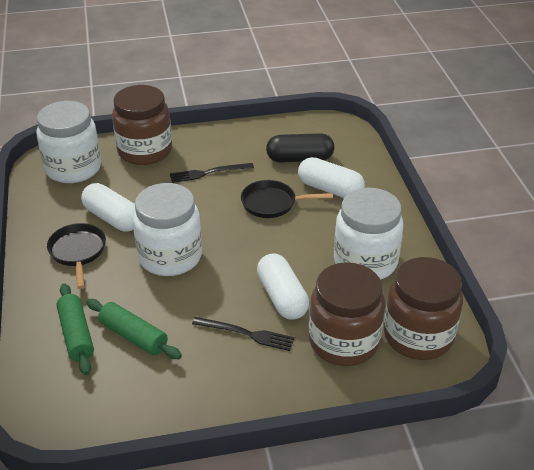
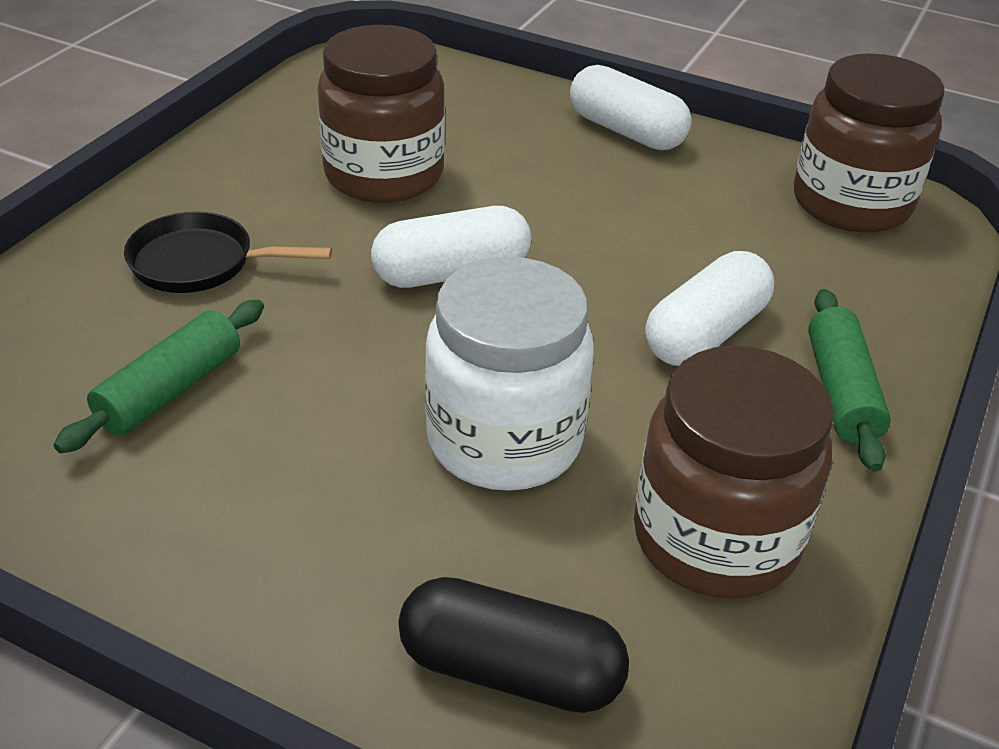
black fork: [170,163,254,183] [192,317,295,351] = 2 -> none = 0
black pan: [47,223,106,289] [241,180,333,218] = 2 -> [124,211,332,293] = 1
white jar: [37,101,101,183] [133,183,202,276] [334,188,403,280] = 3 -> [425,257,594,491] = 1

